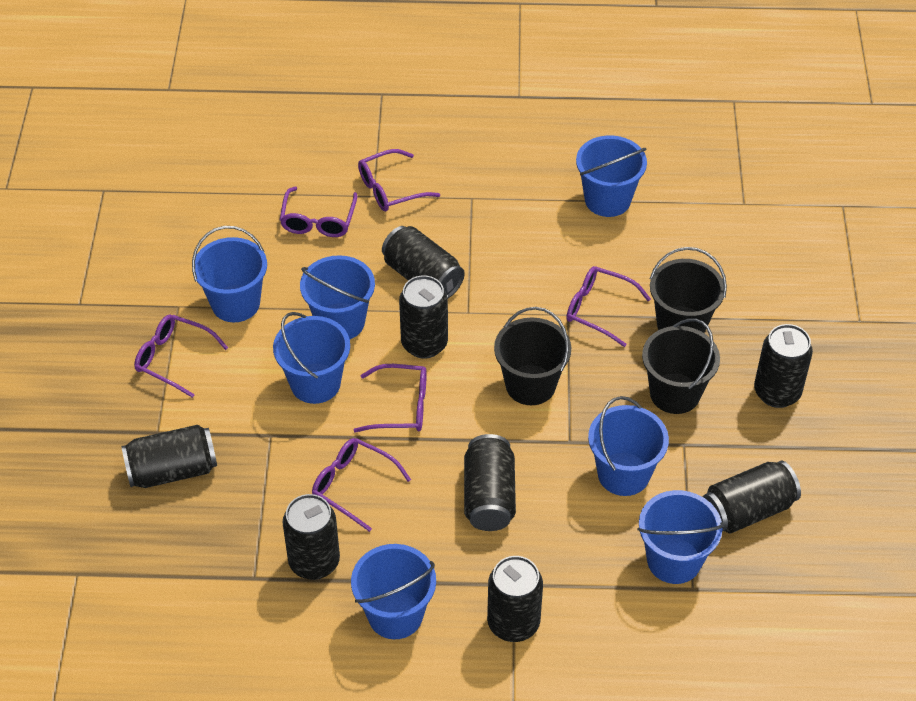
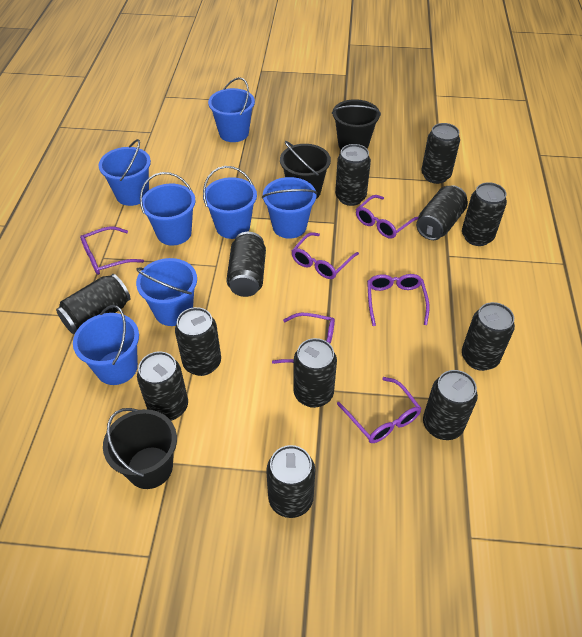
black can: [121,425,217,488] [282,494,340,580] [382,226,465,298] [399,276,448,359] [464,434,516,531] [487,556,543,642] [703,461,801,534] [754,324,813,408] = 8 -> [56,274,131,334] [137,351,188,421] [175,307,221,376] [226,232,266,297] [266,445,315,518] [293,338,337,408] [335,144,371,206] [416,185,468,240] [421,123,460,184] [423,370,478,440] [462,182,507,246] [462,302,515,371] = 12

